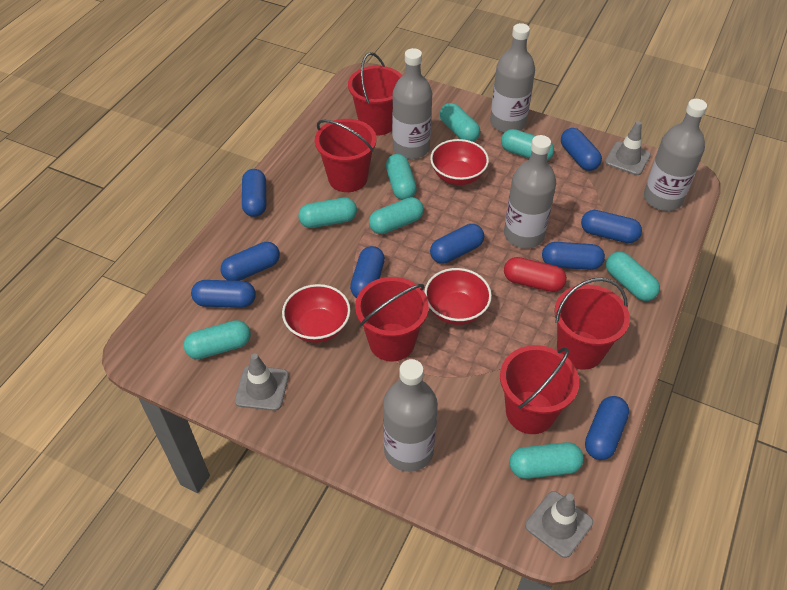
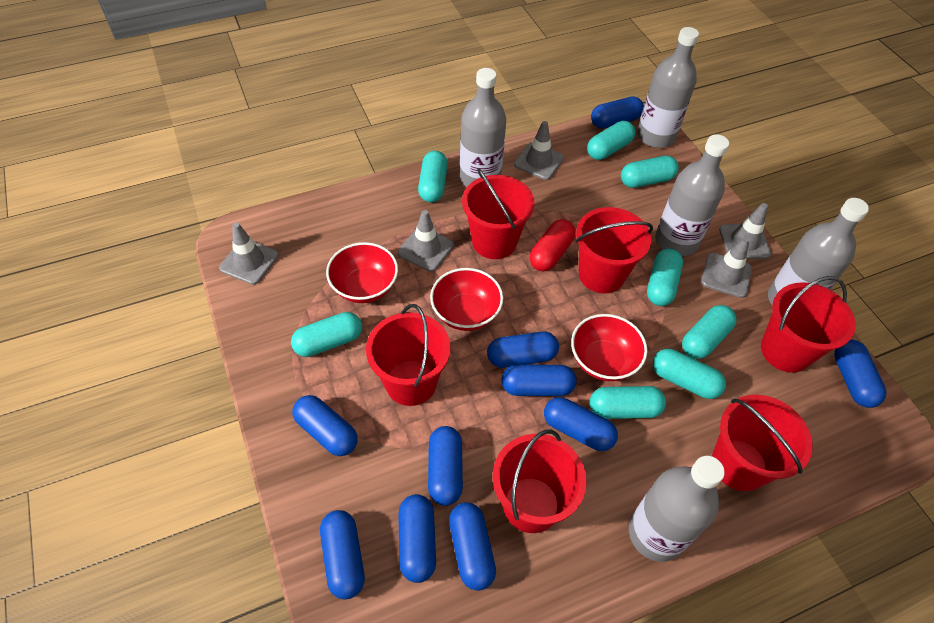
blue capsule: [191,280,256,308] [221,242,280,281] [242,169,266,217] [350,246,385,298] [430,224,484,264] [542,242,605,270] [561,128,602,171] [581,210,642,243] [585,396,629,460] = 9 -> [292,395,357,456] [320,510,365,600] [398,494,436,583] [428,426,463,506] [449,502,496,591] [487,332,559,368] [501,364,577,396] [544,397,618,451] [591,96,644,129] [834,340,887,408] = 10
grey traffic cone: [235,353,289,411] [525,491,593,558] [605,121,651,175] = 3 -> [219,223,279,285] [398,210,454,272] [514,121,564,180] [701,237,752,298] [719,203,771,259] = 5
red bucket: [315,119,377,192] [348,52,403,136] [355,277,429,362] [500,345,579,434] [554,278,630,370] = 5 -> [366,304,451,406] [462,168,534,259] [493,429,587,533] [576,207,653,293] [712,395,813,491] [761,276,856,373] = 6

